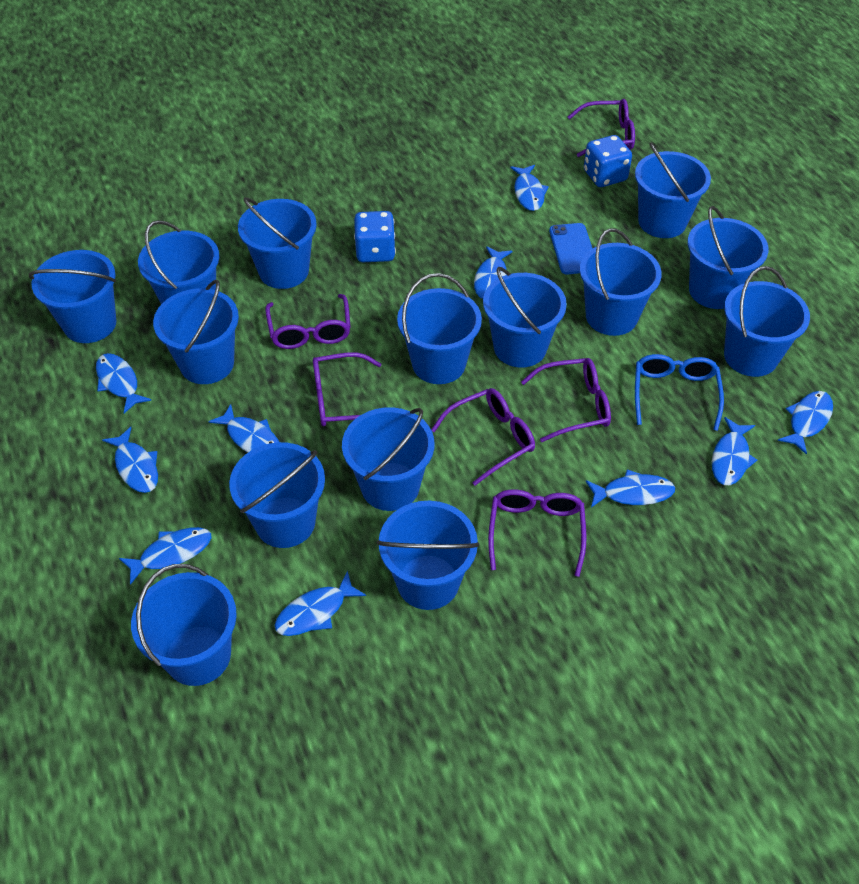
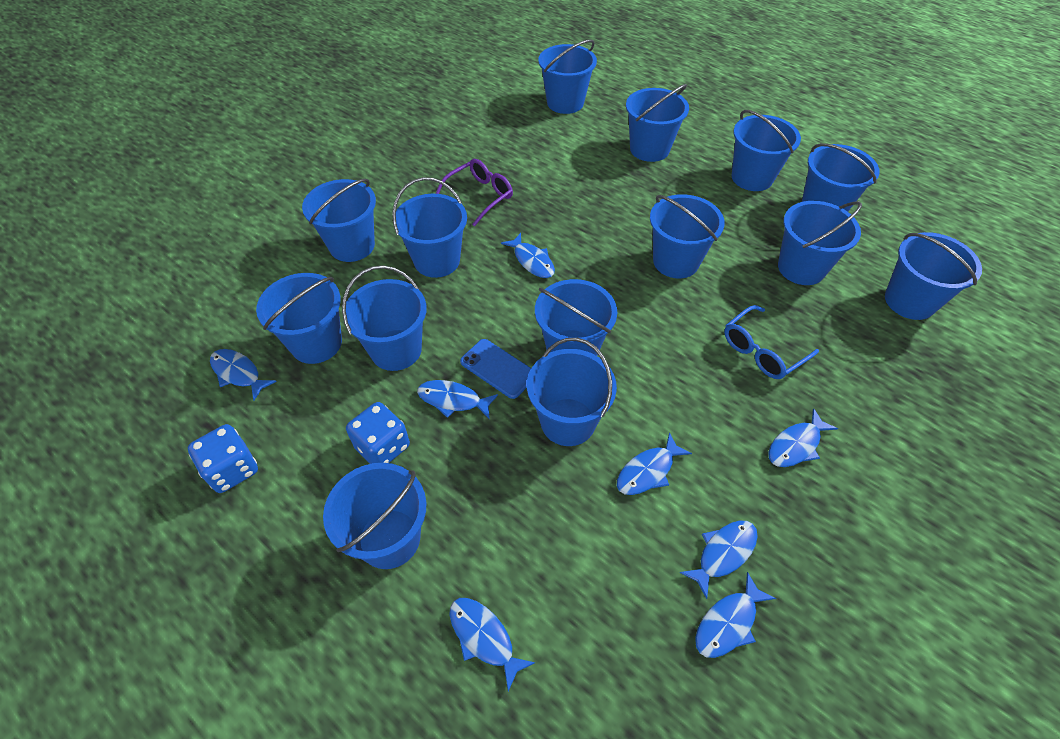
blue fish: [96,353,152,413] [102,427,158,493] [119,527,212,585] [208,404,279,452] [275,571,366,636] [474,246,512,299] [510,165,549,211] [586,469,675,507] [712,417,757,485] [777,391,833,455] = 10 -> [210,349,277,401] [417,380,498,418] [450,598,535,691] [501,233,555,278] [617,432,692,495] [680,520,758,599] [695,572,776,658] [768,408,838,467] = 8
purple glasses: [265,294,351,349] [313,352,381,426] [431,388,535,486] [488,489,586,577] [521,358,611,442] [568,99,635,157] = 6 -> [435,159,513,226] = 1

